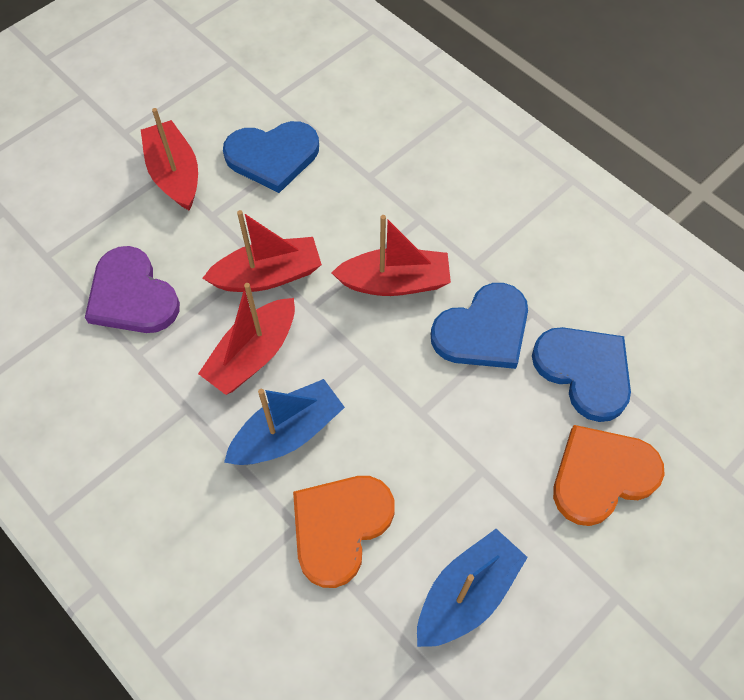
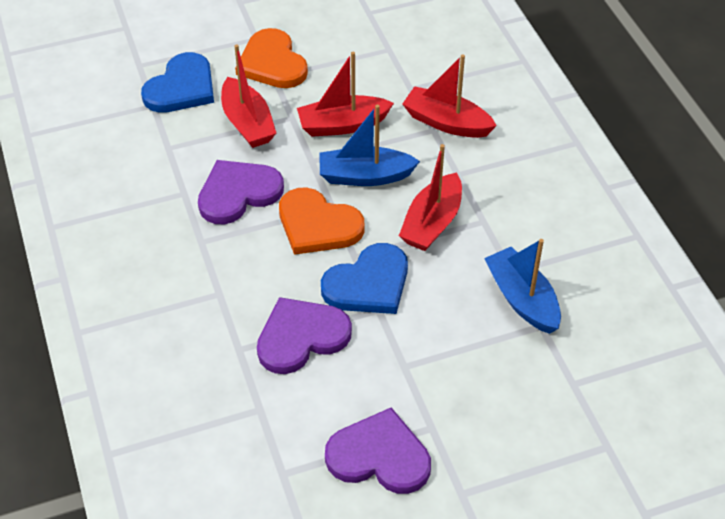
blue heart: [223,121,319,193] [431,283,528,369] [532,327,631,422] = 3 -> [141,52,214,113] [321,243,408,314] = 2
purple heart: [85,246,180,333] = 1 -> [198,160,284,224] [257,297,352,374] [325,408,431,494] = 3

